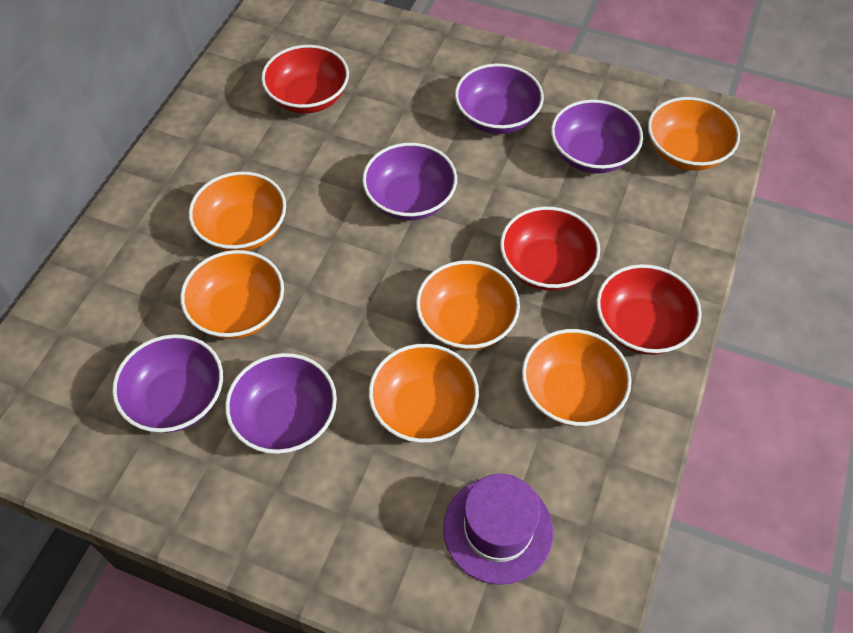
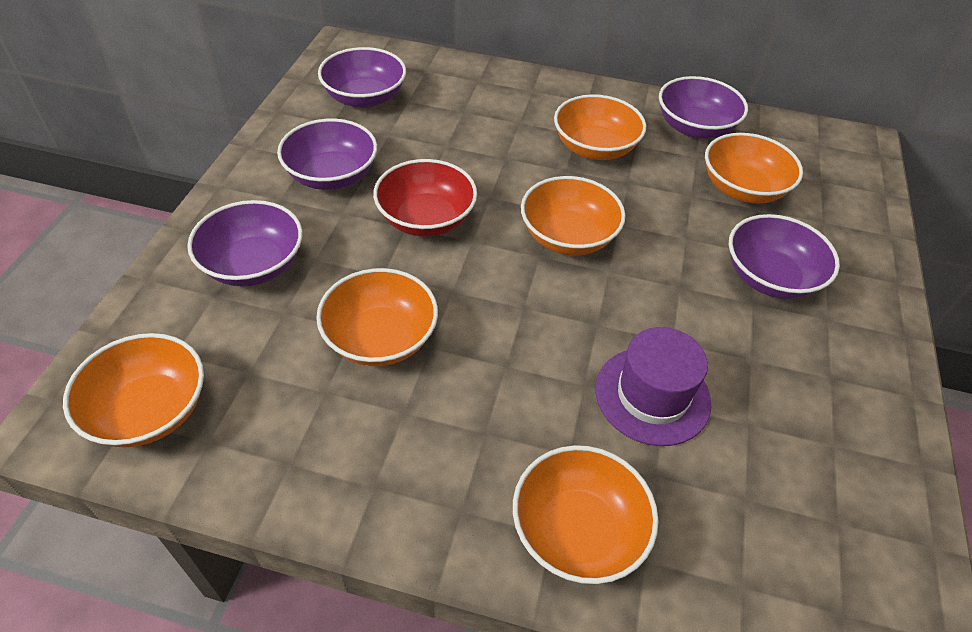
red bowl: [261,45,349,114] [500,207,600,291] [596,264,702,355] = 3 -> [373,159,477,236] = 1

